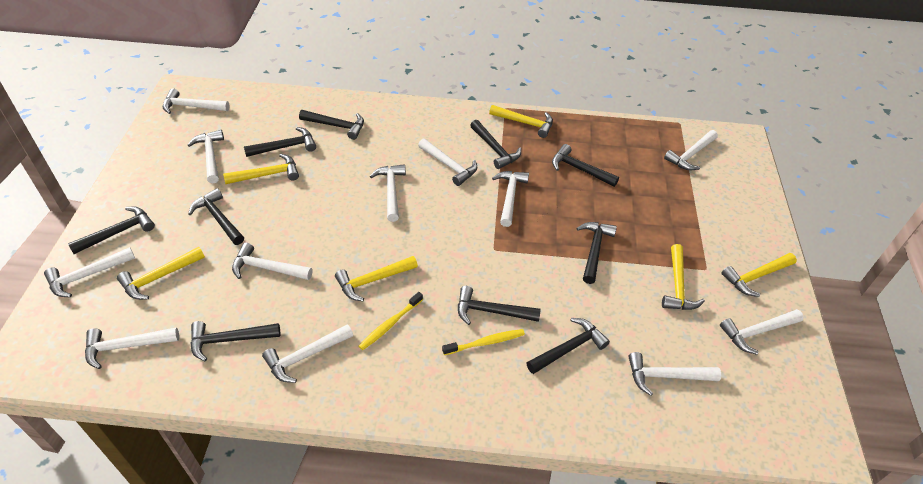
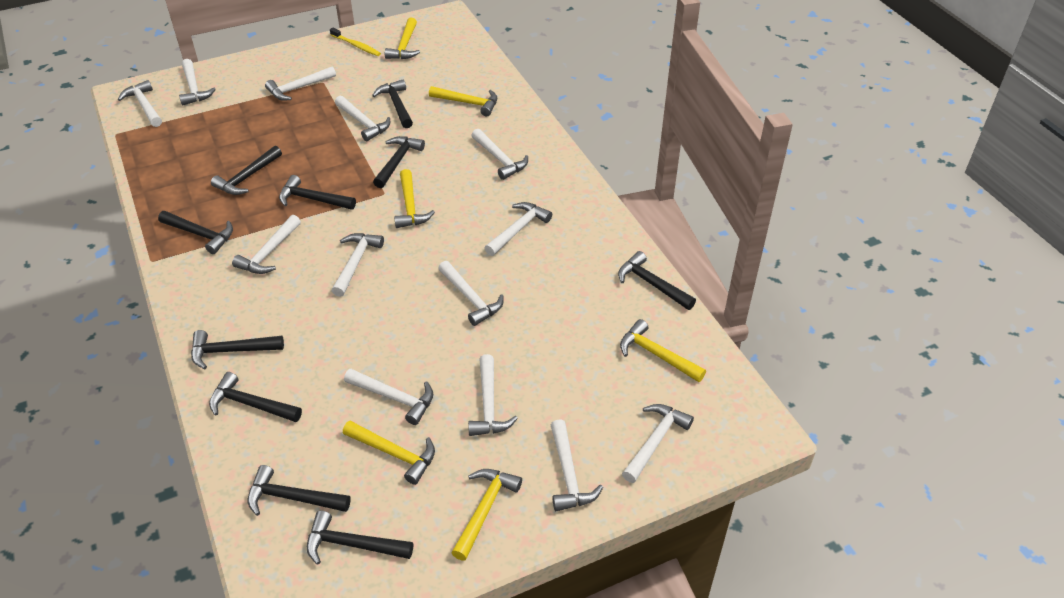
white hammer: [44,247,135,297] [85,327,179,369] [163,88,229,114] [188,130,224,183] [232,243,312,280] [262,324,353,383] [370,164,406,222] [418,139,477,186] [492,171,529,227] [628,352,721,396] [664,130,718,170] [720,309,804,355] = 12 -> [118,80,162,127] [179,59,216,106] [232,215,301,274] [265,67,336,101] [332,233,384,297] [335,96,390,141] [344,369,433,425] [438,261,504,326] [468,354,518,436] [471,129,528,180] [485,202,552,256] [551,419,603,511] [622,404,694,483] = 13
yellow toothbrush: [358,292,423,350] [442,329,525,355] = 2 -> [330,27,381,56] = 1

